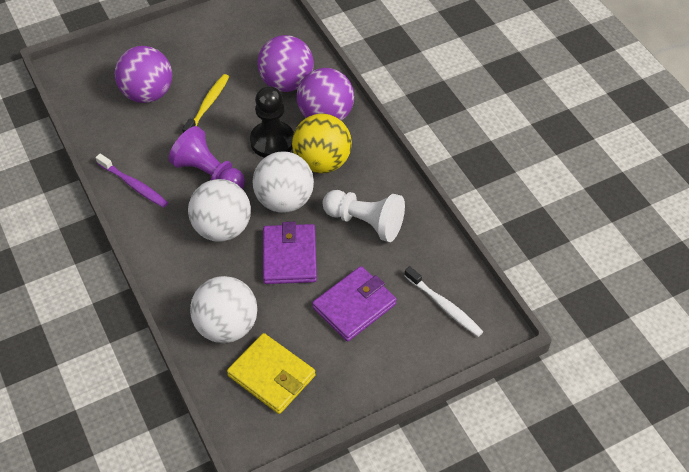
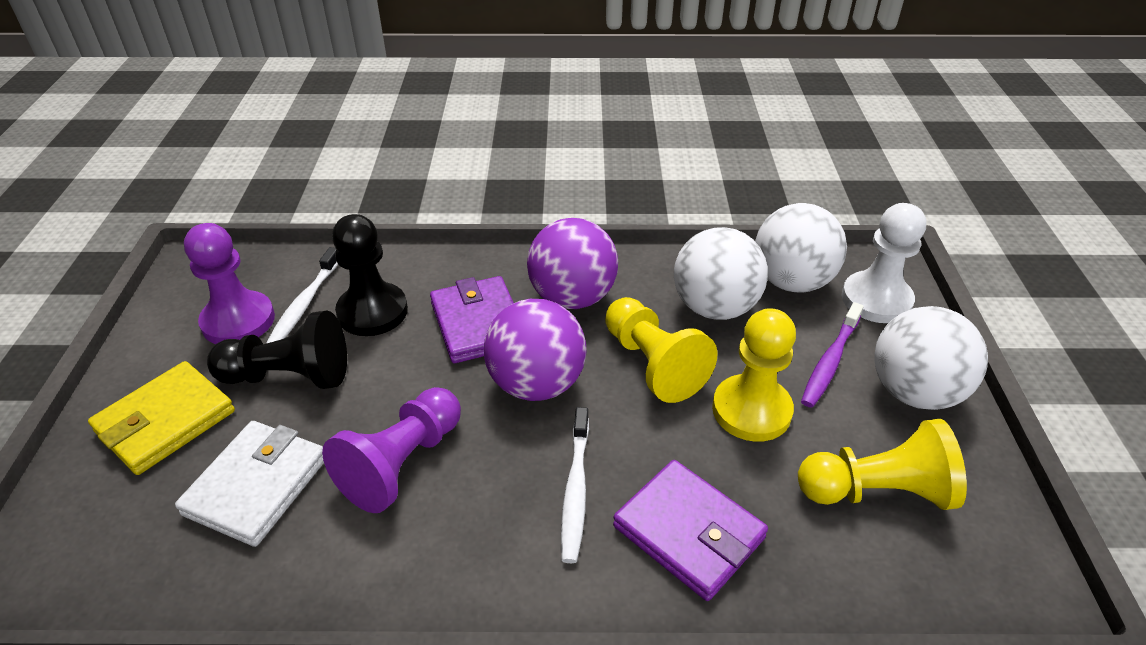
black pawn: [250,86,294,158] = 1 -> [207,311,347,389] [332,214,408,336] = 2
purple ball: [115,46,172,103] [257,35,314,92] [297,68,354,121] = 3 -> [484,299,587,401] [527,218,618,309] = 2
purple pawn: [169,126,245,189] = 1 -> [184,223,275,344] [322,387,461,513] = 2
white toothbrush: [404,266,484,337] = 1 -> [266,247,338,343] [561,407,589,563] = 2
white wallet: none = 0 -> [175,421,324,547] = 1
yellow ball: [292,113,352,173] = 1 -> none = 0
yellow pawn: none = 0 -> [605,297,717,403] [712,308,796,442] [798,419,967,510] = 3
yellow toothbrush: [182,74,229,133] = 1 -> none = 0

